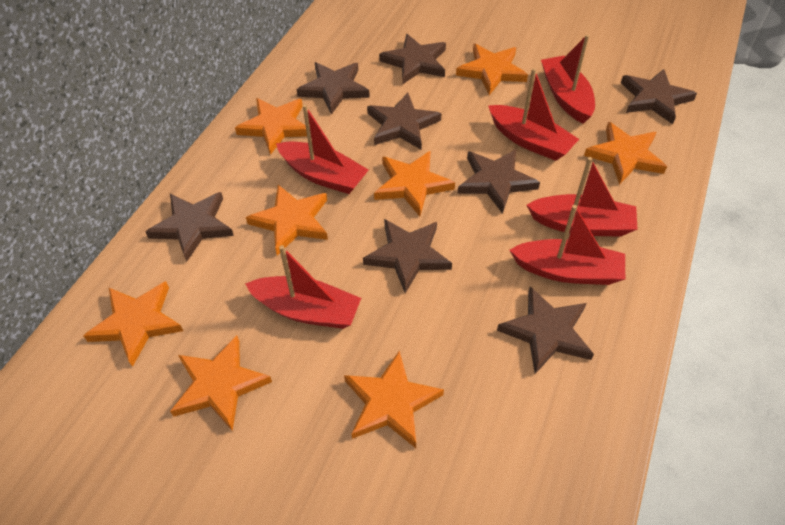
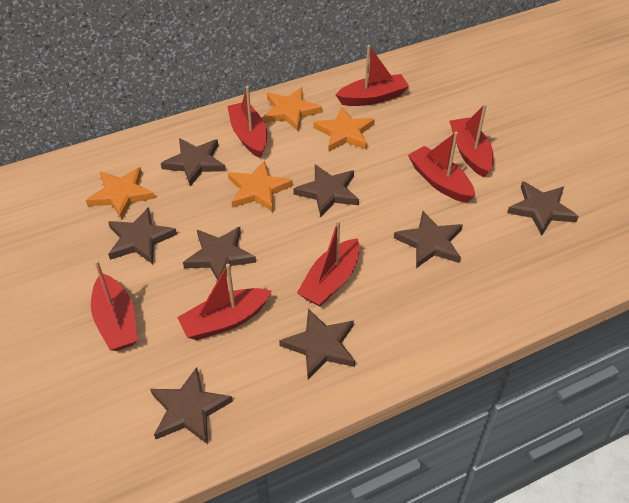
orange star: [83,281,183,367] [170,336,272,431] [235,98,307,155] [246,185,328,255] [344,351,444,448] [374,151,455,216] [456,44,528,95] [584,122,667,185] = 8 -> [86,167,155,220] [228,160,293,212] [263,87,322,131] [314,107,375,152] = 4
red boat: [245,245,361,329] [276,104,368,194] [488,68,579,161] [509,205,625,285] [526,157,638,237] [541,35,595,124] = 6 -> [91,260,137,351] [177,264,271,340] [227,86,267,158] [297,220,360,307] [336,45,409,106] [408,132,475,203] [449,104,494,177] = 7

